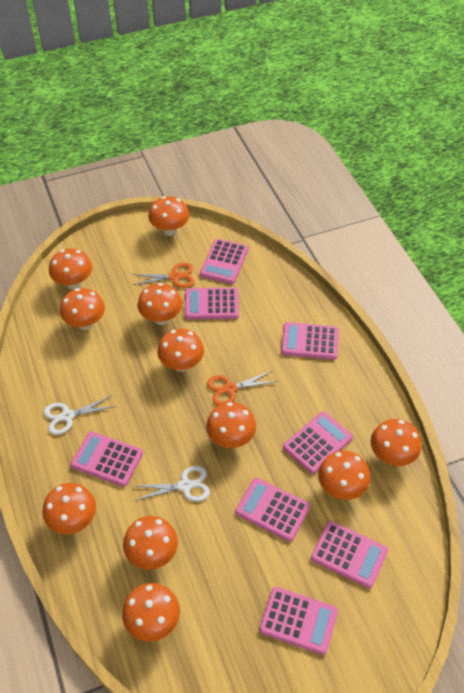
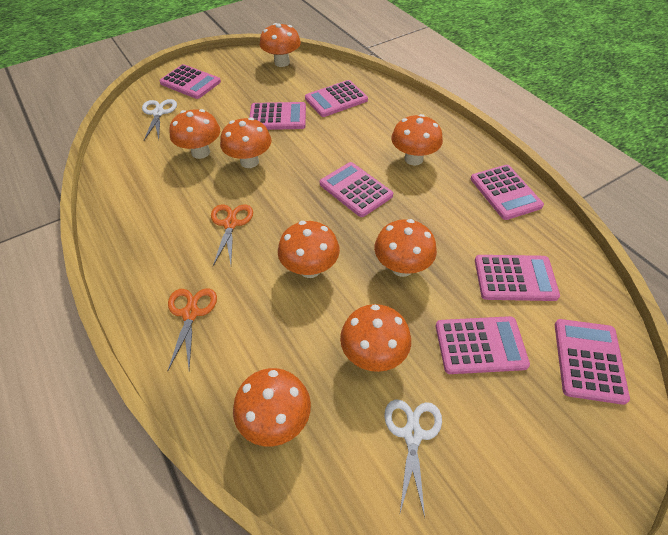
orange mushroom: [42,483,96,534] [49,248,92,289] [60,288,105,330] [122,583,180,642] [123,516,178,570] [138,283,182,325] [148,196,189,236] [157,329,204,372] [206,402,256,448] [318,450,370,500] [371,419,422,466] = 11 -> [169,109,220,159] [220,117,271,168] [233,368,311,446] [260,23,301,67] [278,221,340,278] [340,304,411,372] [374,219,437,277] [392,114,443,165] = 8

